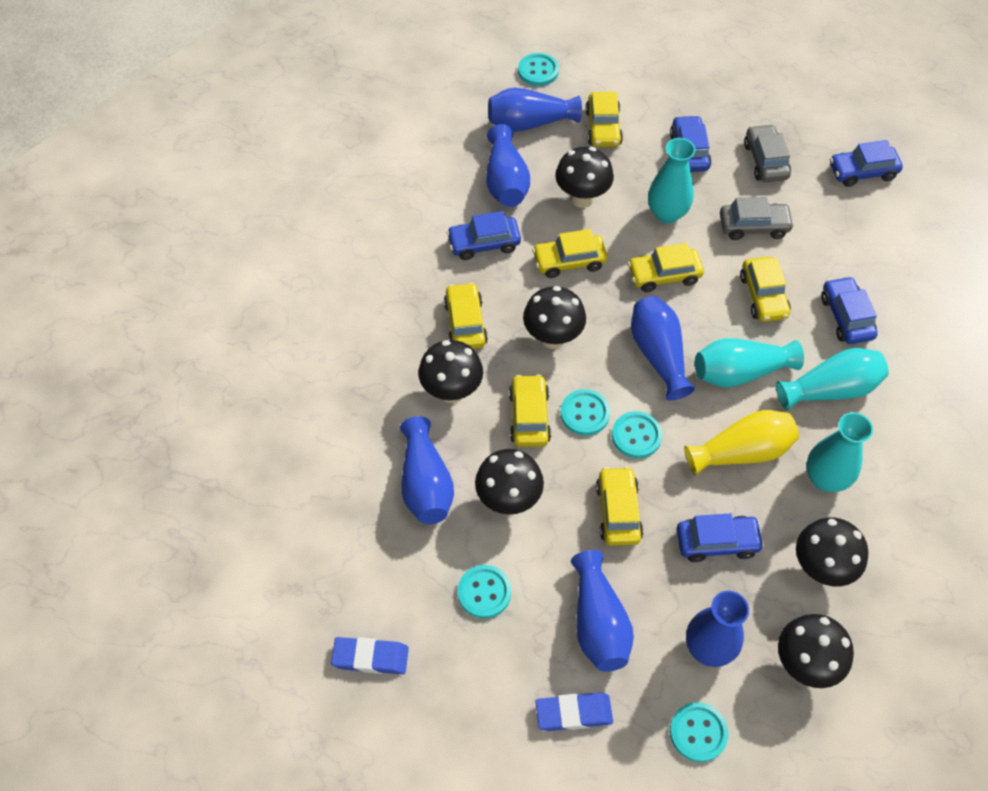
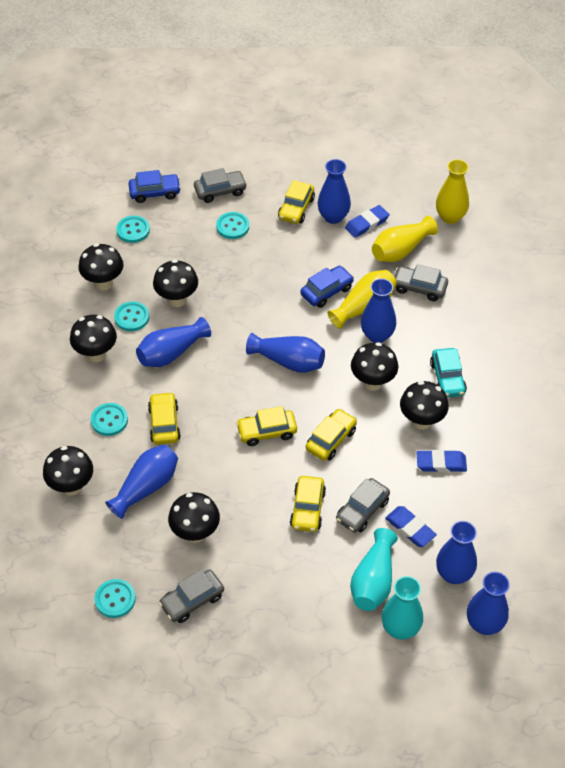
black mushroom: [418,340,483,403] [475,449,544,515] [523,286,586,349] [555,147,614,208] [778,614,854,688] [796,517,868,586] = 6 -> [43,446,93,495] [70,315,117,362] [78,244,124,290] [153,260,198,307] [168,492,220,543] [351,342,398,391] [400,381,449,430] = 7
blue car: [447,211,521,260] [670,115,712,172] [677,513,764,562] [821,276,878,344] [830,140,903,187] = 5 -> [128,170,181,203] [301,266,354,308] = 2
blue eraser: [331,637,409,674] [535,692,613,731] = 2 -> [345,205,390,238] [385,506,437,547] [416,450,467,472] = 3
blue vase: [400,416,454,524] [486,124,530,207] [488,88,582,132] [571,550,634,672] [631,296,695,400] [686,591,749,667] = 6 -> [105,445,178,519] [136,317,211,367] [246,333,325,373] [318,159,351,224] [361,278,396,343] [436,521,477,584] [467,572,510,635] = 7
grey car: [720,197,794,240] [744,124,791,182] = 2 -> [159,569,224,623] [194,168,247,203] [336,478,390,533] [394,264,448,301] = 4
turquoise car: none = 0 -> [430,348,467,397] = 1
turquoise vase: [648,138,695,223] [695,338,804,387] [776,348,888,411] [806,412,873,492] = 4 -> [350,528,398,611] [382,576,423,640] = 2
yellow car: [444,282,488,349] [509,374,551,447] [532,229,608,278] [585,92,623,147] [596,467,643,546] [628,243,704,292] [740,257,791,322] = 7 -> [148,392,181,445] [236,406,297,446] [278,180,315,224] [290,476,326,532] [306,409,357,461] = 5
yellow vase: [684,410,799,476] = 1 -> [328,270,397,329] [372,216,438,262] [436,159,469,224] = 3

